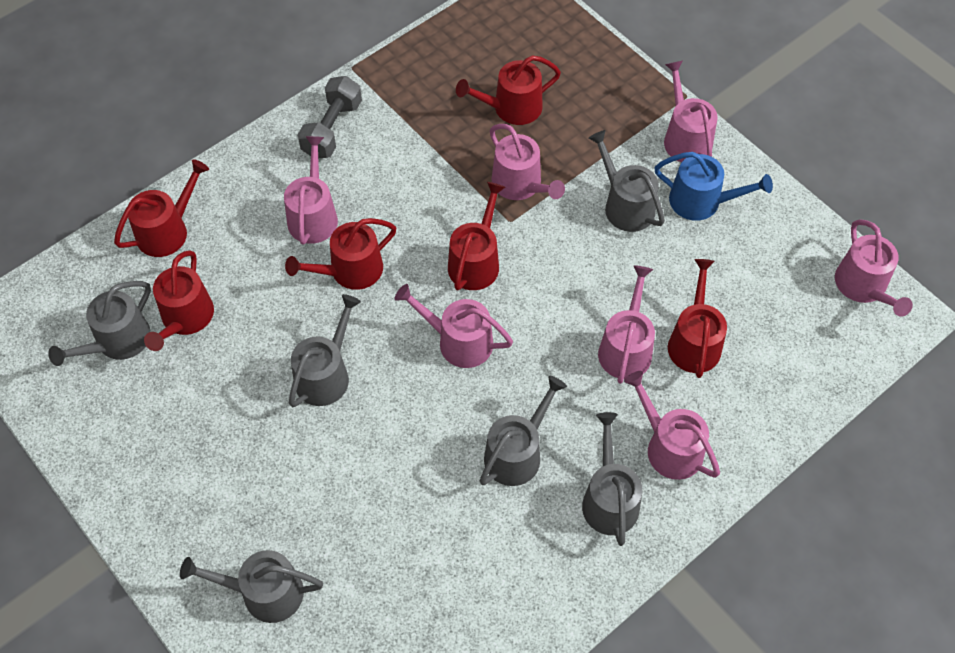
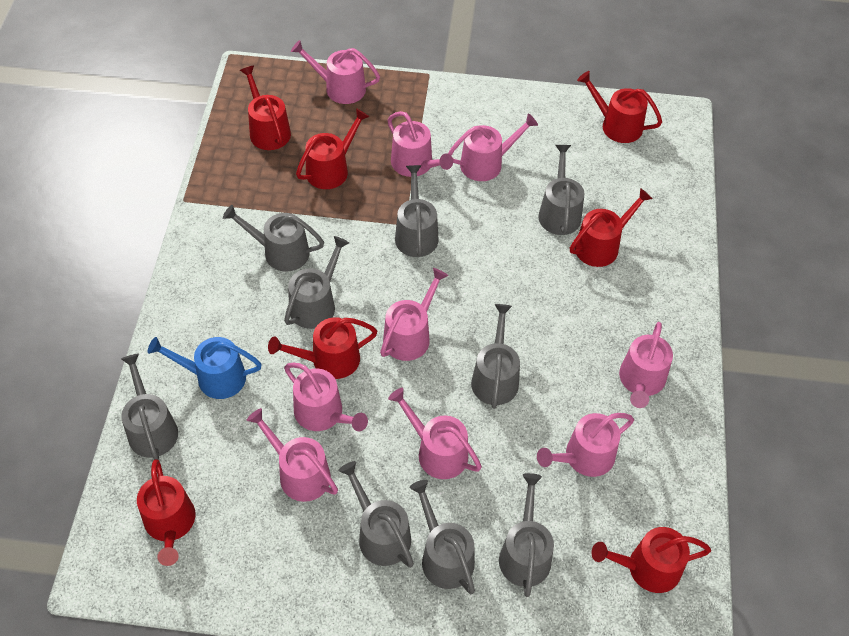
grey dumbbell: [298,76,362,158] = 1 -> none = 0
grey watering can: [48,281,151,366] [180,550,323,623] [289,294,361,407] [479,376,567,486] [582,412,642,546] [588,130,665,232] = 6 -> [121,354,178,460] [223,205,324,272] [284,236,349,329] [339,461,414,568] [395,165,439,257] [410,480,475,594] [471,304,520,409] [499,473,554,597] [538,145,584,235] = 9
pink watering can: [284,136,338,245] [395,284,513,368] [490,124,565,200] [598,265,655,384] [624,371,720,480] [664,61,718,162] [835,219,913,317] = 7 -> [247,408,338,502] [284,363,368,431] [291,40,380,104] [380,268,448,361] [387,111,453,177] [388,388,482,479] [448,113,538,181] [537,413,634,477] [619,322,673,408] = 9
red watering can: [114,159,209,257] [144,250,214,351] [285,218,397,290] [448,182,505,291] [456,55,561,125] [668,259,727,378] = 6 -> [137,459,196,566] [240,65,291,150] [268,317,377,379] [296,108,369,189] [570,188,653,267] [577,71,662,143] [591,527,711,593] = 7

